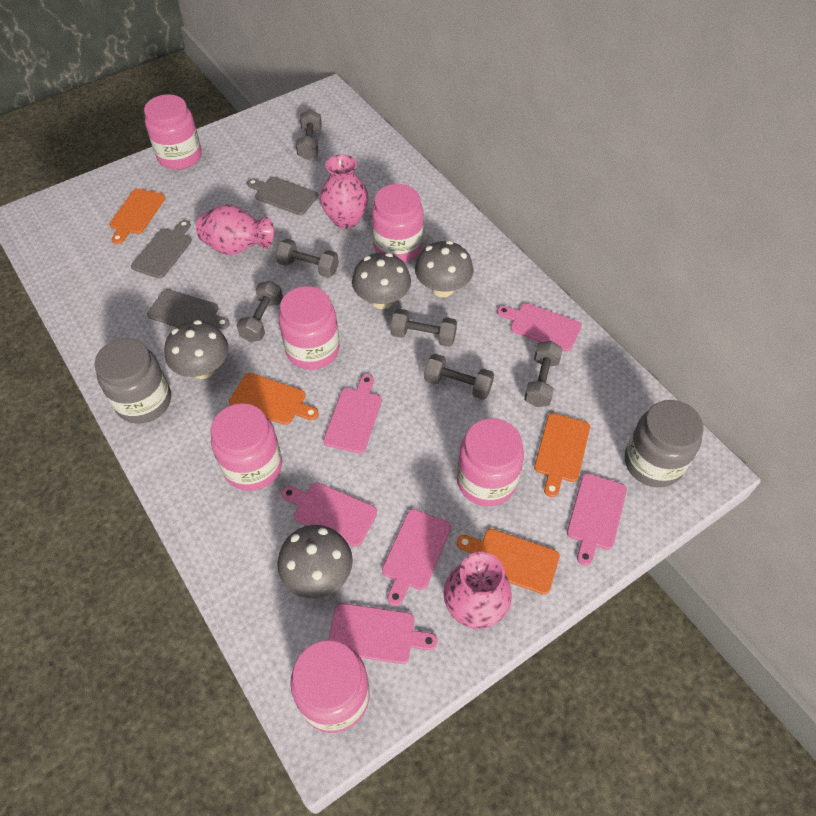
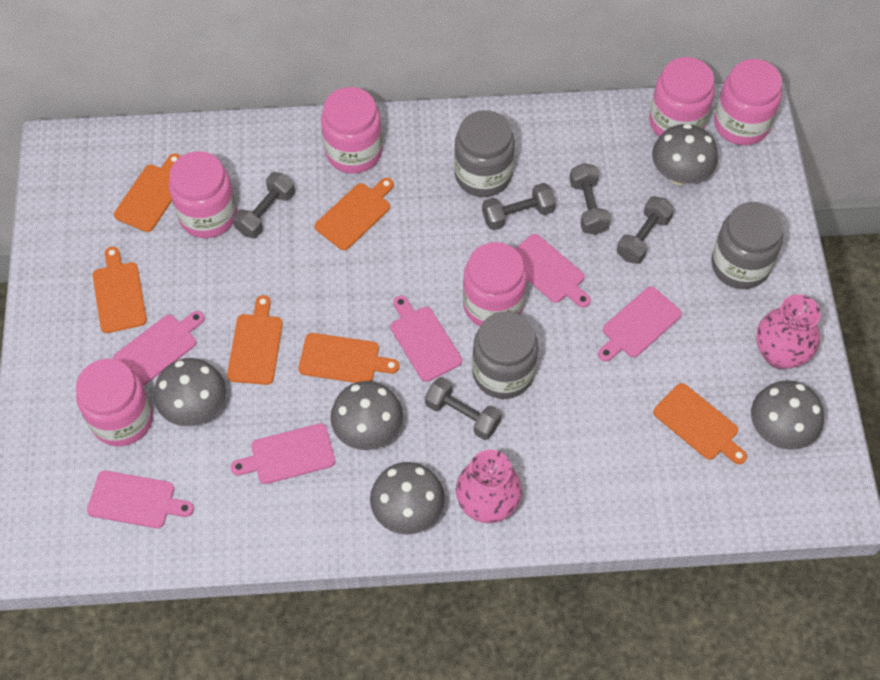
grey cutting board: [131,220,192,279] [147,289,230,329] [247,177,318,215] = 3 -> none = 0
grey dumbbell: [236,281,283,342] [275,239,339,278] [296,110,322,160] [390,309,457,347] [424,354,494,400] [524,341,563,407] = 6 -> [233,172,295,238] [425,377,502,440] [482,183,556,230] [570,163,611,235] [617,196,674,264] = 5
grey jar: [94,338,171,424] [625,400,704,487] = 2 -> [454,110,515,197] [472,311,538,399] [711,202,783,289] = 3
grey mushroom: [164,320,228,379] [277,525,353,598] [352,253,411,309] [415,241,473,297] = 4 -> [154,358,226,426] [330,381,403,450] [370,462,445,535] [652,124,718,185] [751,380,824,450] = 5
orange cutting board: [109,188,165,244] [229,373,319,425] [457,529,560,595] [534,413,590,497] = 4 -> [93,247,147,333] [114,154,181,232] [227,295,283,385] [298,333,399,383] [315,178,394,250] [653,383,747,464] = 6
pink vase: [196,204,274,255] [320,154,369,229] [443,552,512,629] = 3 -> [456,450,522,523] [756,294,821,369] = 2

